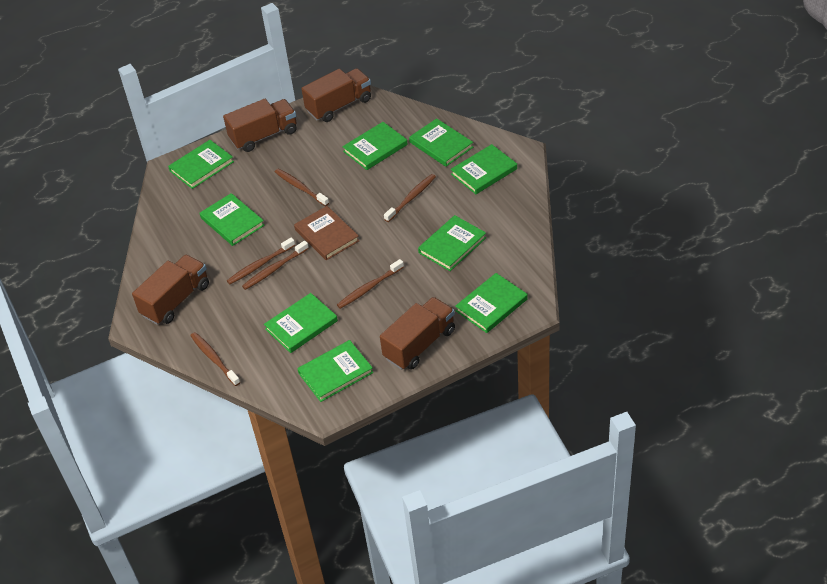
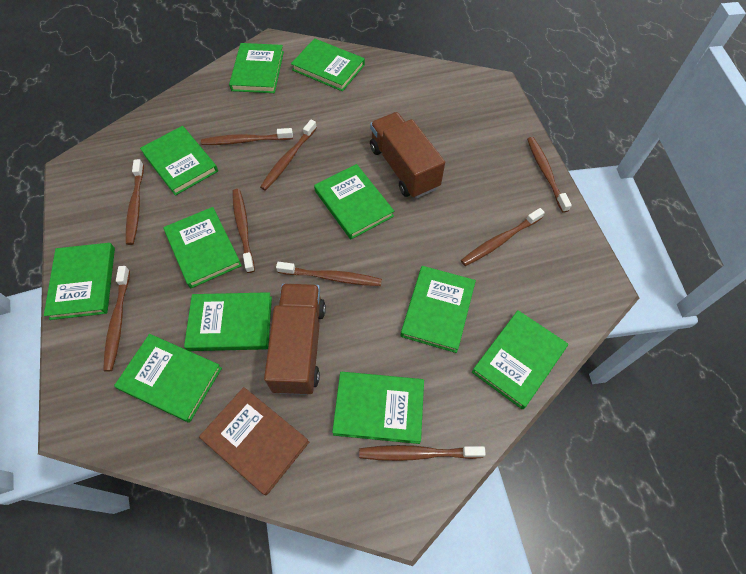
brown toothbrush: [190,332,240,386] [227,237,295,284] [242,241,309,290] [275,169,329,206] [337,259,404,309] [384,174,436,222] = 6 -> [103,266,130,372] [126,159,144,245] [201,128,293,145] [232,189,255,273] [260,120,317,191] [276,262,382,286] [359,445,486,461] [461,208,545,266] [527,137,572,213] = 9
brown truck: [132,255,209,325] [223,99,297,152] [301,68,371,122] [380,297,455,370] = 4 -> [264,284,326,395] [370,112,445,199] = 2
green book: [168,140,234,189] [200,193,265,246] [264,293,338,353] [297,340,373,402] [342,122,408,170] [409,118,473,166] [418,215,486,271] [451,144,517,194] [455,273,528,333] = 9 -> [44,243,115,320] [114,334,222,422] [140,126,218,196] [163,207,242,288] [184,292,272,351] [229,43,284,93] [291,38,365,91] [314,164,394,239] [332,372,424,444] [401,266,476,353] [472,310,568,409] = 11

